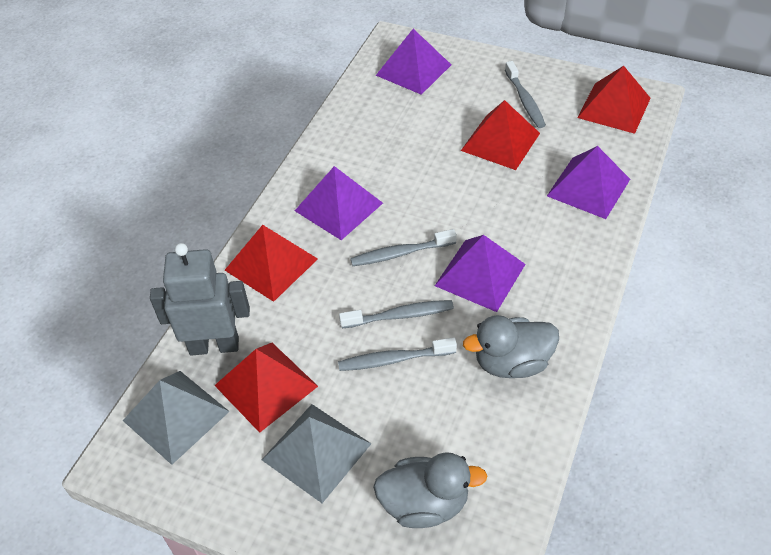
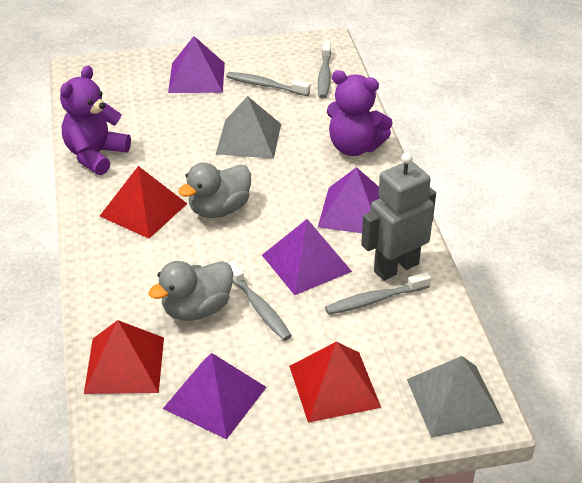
purple teddy bear: none = 0 -> [60,66,131,175] [327,70,393,156] = 2
red pyramid: [214,343,318,433] [225,225,318,302] [461,100,540,170] [577,66,651,134] = 4 -> [84,320,164,394] [100,166,187,239] [289,342,381,423] = 3

